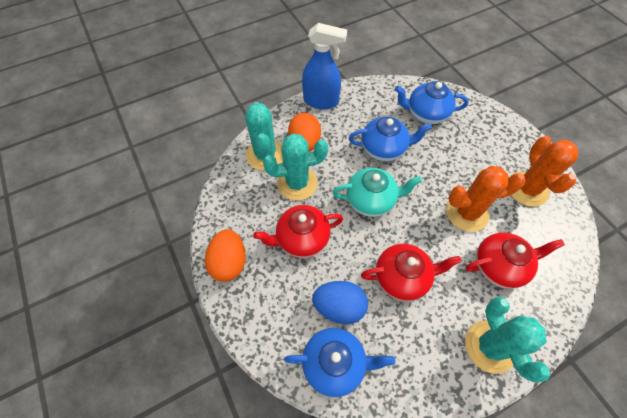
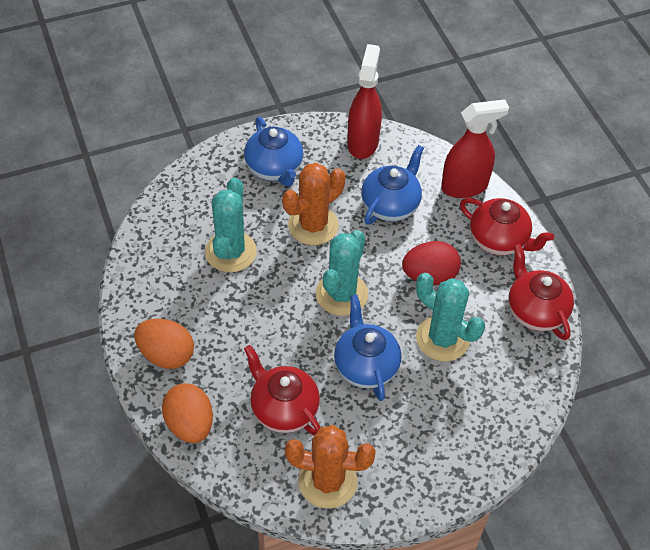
blue egg: [312,281,368,324] = 1 -> none = 0
blue spray bottle: [302,23,347,109] = 1 -> none = 0
red egg: none = 0 -> [402,241,461,285] = 1
red spray bottle: none = 0 -> [347,44,382,159] [441,99,509,198] = 2
turquoise teapot: [332,168,422,217] = 1 -> none = 0

